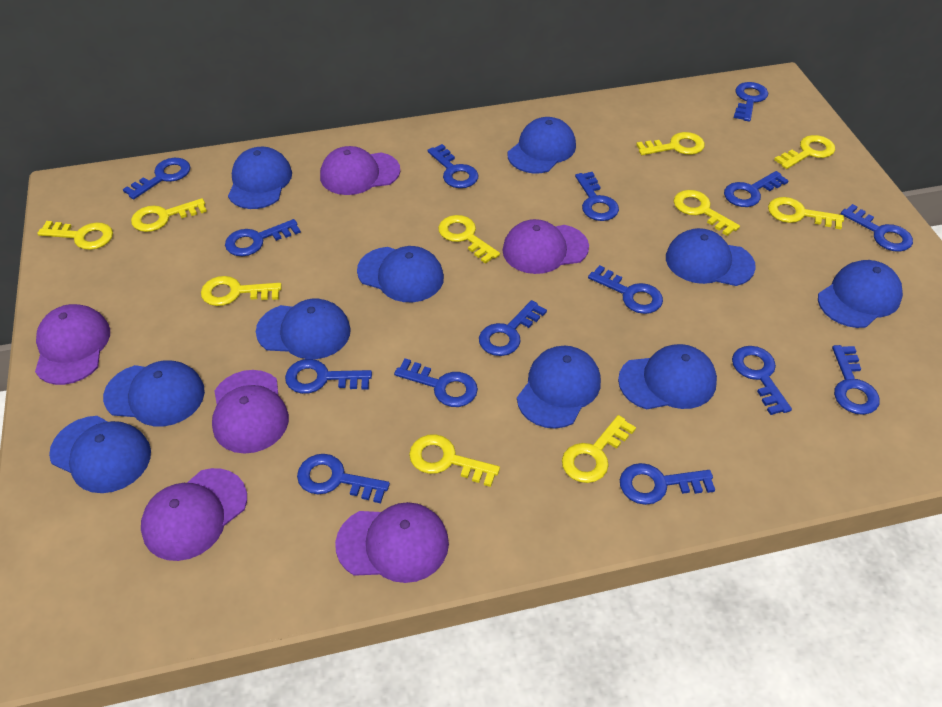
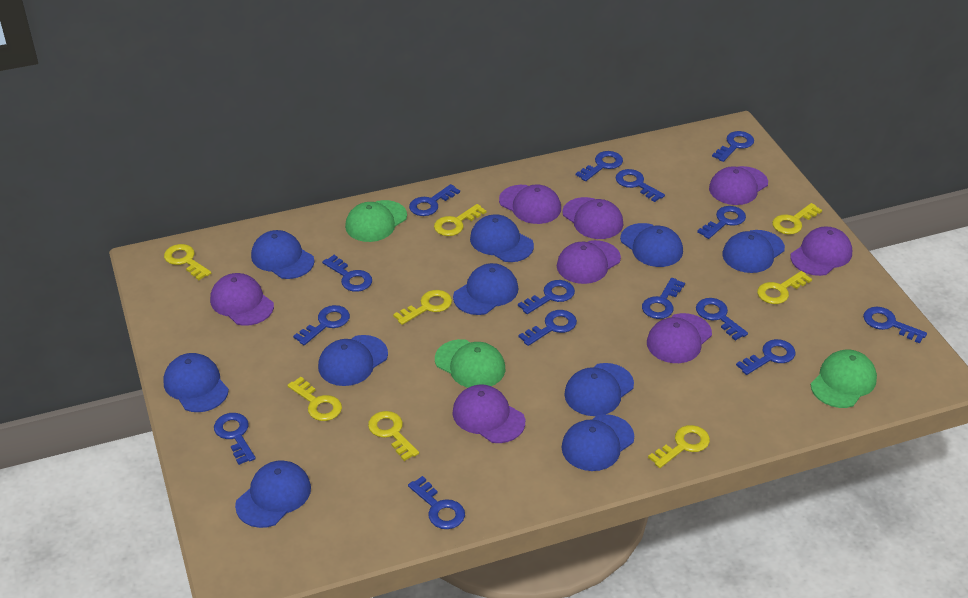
green cap: none = 0 -> [345,200,407,242] [435,339,505,388] [811,349,877,408] = 3
purple cap: [35,304,110,385] [141,468,247,561] [212,370,289,454] [320,146,400,195] [335,502,449,583] [503,219,589,274] = 6 -> [210,273,274,326] [453,385,525,443] [499,185,561,224] [557,240,621,284] [562,197,623,239] [647,313,712,363] [709,166,768,205] [791,226,852,276] = 8
yellow key: [37,221,113,250] [131,198,207,232] [201,276,282,306] [409,434,500,487] [438,215,500,264] [562,415,636,483] [636,132,705,155] [673,190,740,236] [768,197,844,229] [774,135,835,169] = 10 -> [164,244,211,280] [287,377,342,421] [368,411,419,461] [393,290,452,325] [434,204,487,236] [648,425,710,468] [757,271,812,304] [772,203,822,235] = 8

